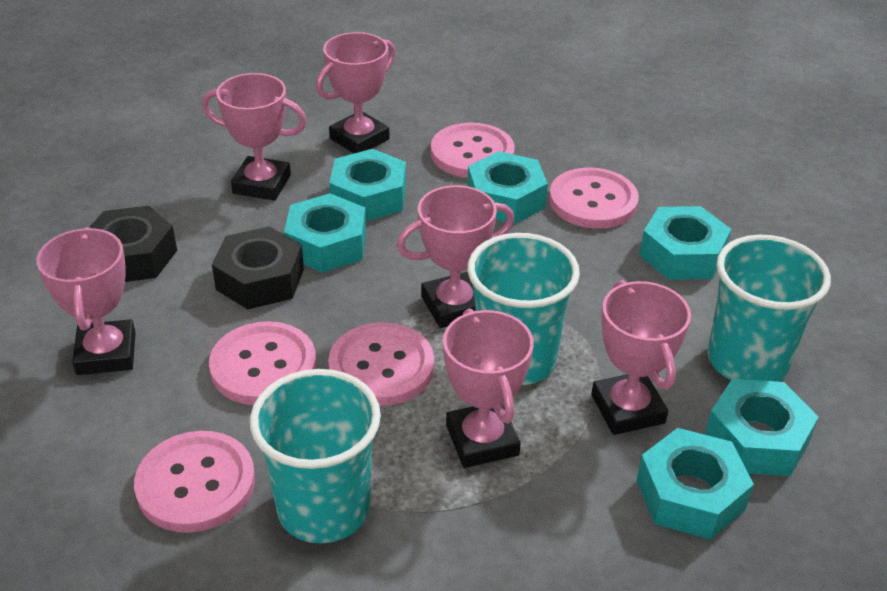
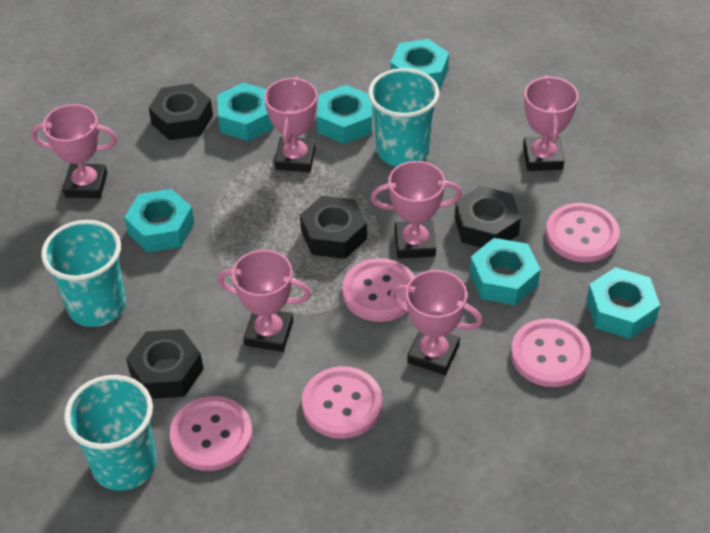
black nut: [89,205,177,282] [212,226,304,309] = 2 -> [126,329,203,399] [149,84,213,140] [300,196,367,259] [455,186,521,248] = 4

